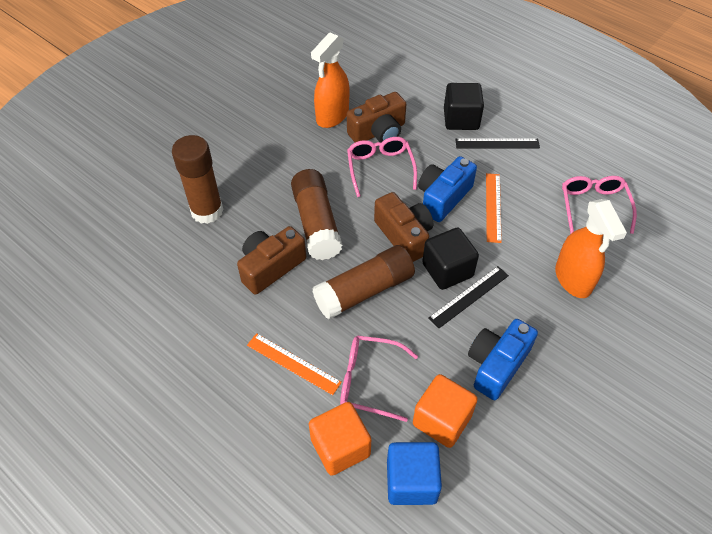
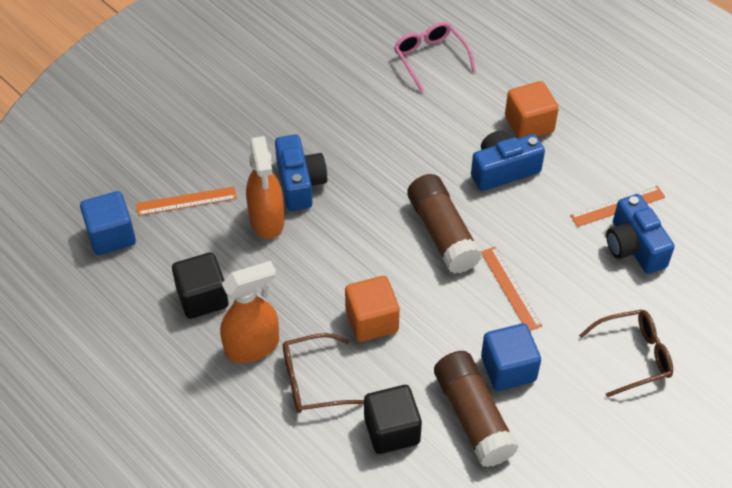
black ruler: [428,266,509,328] [455,138,540,148] = 2 -> none = 0
blue camera: [418,156,477,222] [468,319,538,400] = 2 -> [275,134,327,211] [471,131,545,191] [606,194,675,274] = 3
blue cube: [387,442,442,505] = 1 -> [80,191,136,255] [481,324,541,391] = 2
brown camera: [237,226,306,295] [347,92,406,143] [374,192,433,262] = 3 -> none = 0
brown glasses: none = 0 -> [283,333,364,413] [579,310,673,398] = 2
brown glue stick: [172,135,223,224] [291,169,342,260] [312,245,415,319] = 3 -> [407,174,482,274] [434,351,519,467] = 2
orange ruler: [247,333,342,395] [486,173,502,243] = 2 -> [136,187,237,216] [481,247,542,331] [570,186,665,227] = 3
pink glasses: [340,335,418,422] [347,137,417,197] [562,176,637,234] = 3 -> [394,22,476,92] = 1

